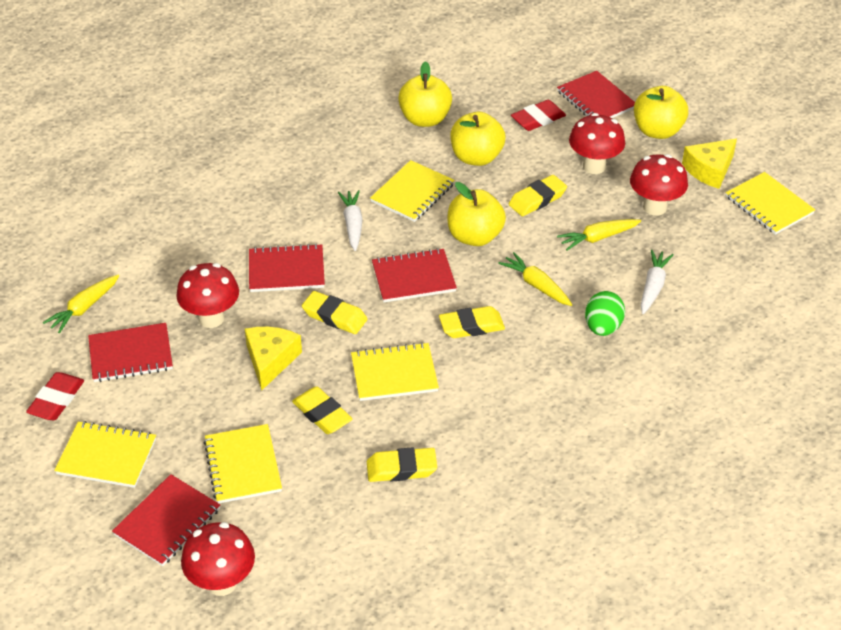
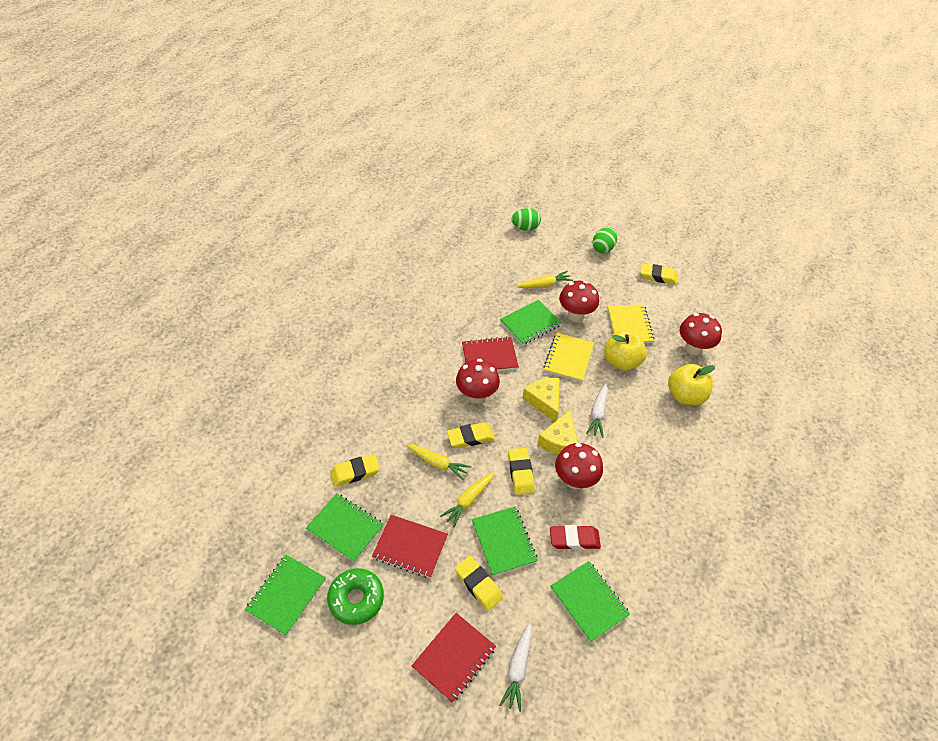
green donut: none = 0 -> [327,568,384,625] = 1
green egg: [585,291,625,336] = 1 -> [511,208,541,231] [593,227,617,253] = 2
green notebook: none = 0 -> [245,555,326,636] [306,493,384,562] [472,507,538,576] [500,300,562,345] [550,561,630,642] = 5
red eraser: [26,372,84,420] [511,100,566,131] = 2 -> [550,525,601,550] = 1
red notebook: [88,323,173,382] [112,474,220,566] [249,244,325,292] [372,248,457,302] [557,71,635,118] = 5 -> [372,515,448,578] [412,613,496,703] [462,337,519,371] = 3
yellow apple: [398,61,452,127] [448,182,506,246] [450,112,505,166] [634,86,688,139] = 4 -> [604,330,647,371] [668,364,715,405] = 2
yellow notebook: [54,421,156,488] [204,424,282,503] [351,342,439,401] [370,160,455,222] [726,172,815,235] = 5 -> [543,333,594,382] [607,305,655,343] = 2

